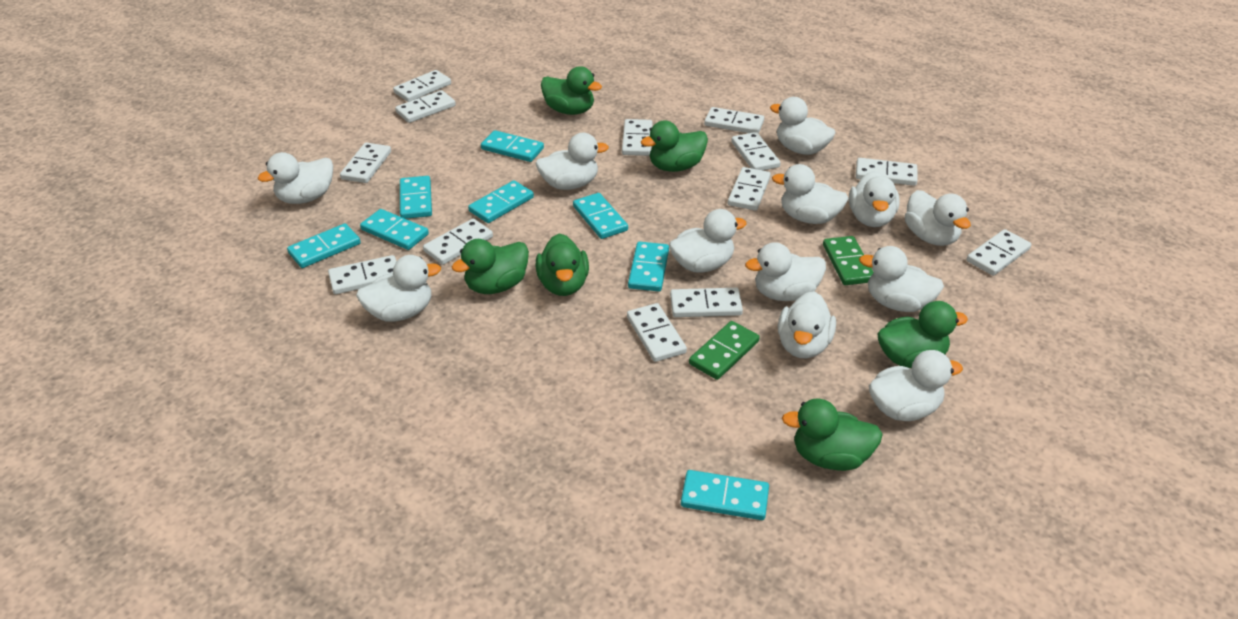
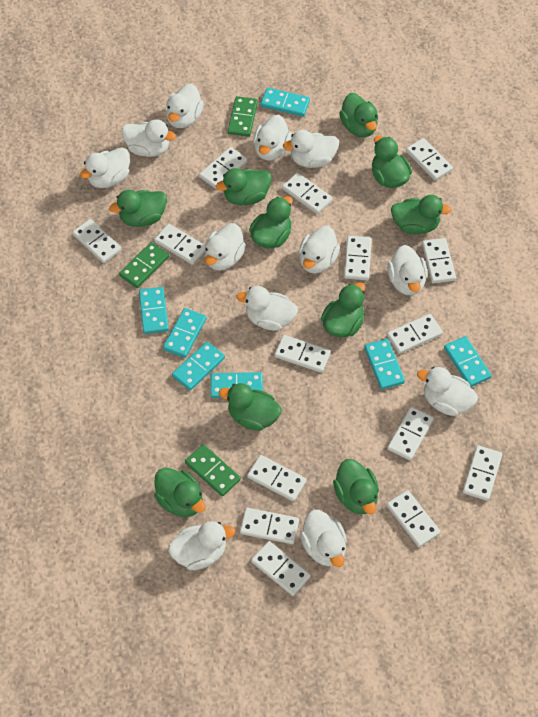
green domino: [689,321,760,380] [823,236,874,285] = 2 -> [119,242,169,288] [185,444,241,496] [228,96,258,137] = 3
green duck: [452,239,529,294] [536,234,589,296] [541,66,602,115] [641,121,708,172] [782,398,883,471] [877,301,968,368] = 6 -> [109,190,167,227] [154,468,206,517] [216,168,272,205] [219,383,282,431] [249,196,293,249] [321,282,365,338] [333,459,379,514] [339,93,378,137] [372,135,412,188] [391,195,452,234] = 10
turquoise domino: [287,223,361,268] [360,209,429,250] [400,176,432,219] [468,180,534,223] [481,130,544,162] [573,193,628,239] [628,242,669,291] [681,470,769,520] = 8 -> [139,287,169,334] [163,308,207,358] [172,341,225,391] [210,372,263,398] [260,88,310,117] [364,339,405,389] [444,336,492,387] = 7
white domino: [328,255,397,294] [340,143,391,183] [393,70,451,102] [395,90,456,123] [423,219,493,265] [622,119,652,156] [627,303,687,362] [670,288,743,317] [704,107,764,134] [728,167,771,211] [731,132,781,170] [856,158,918,186] [967,229,1031,276] = 13 -> [72,219,122,263] [154,224,205,265] [199,147,247,189] [240,508,299,544] [247,455,307,501] [251,541,311,596] [275,335,331,373] [282,173,333,214] [344,236,372,280] [386,490,440,547] [387,314,443,354] [387,407,434,460] [406,138,453,181] [422,238,456,283] [463,445,502,501] = 15

